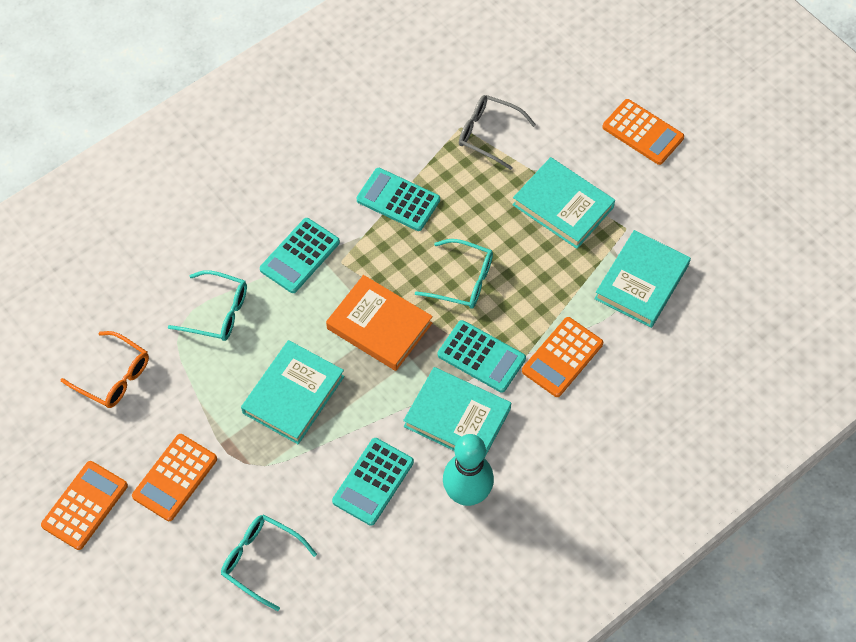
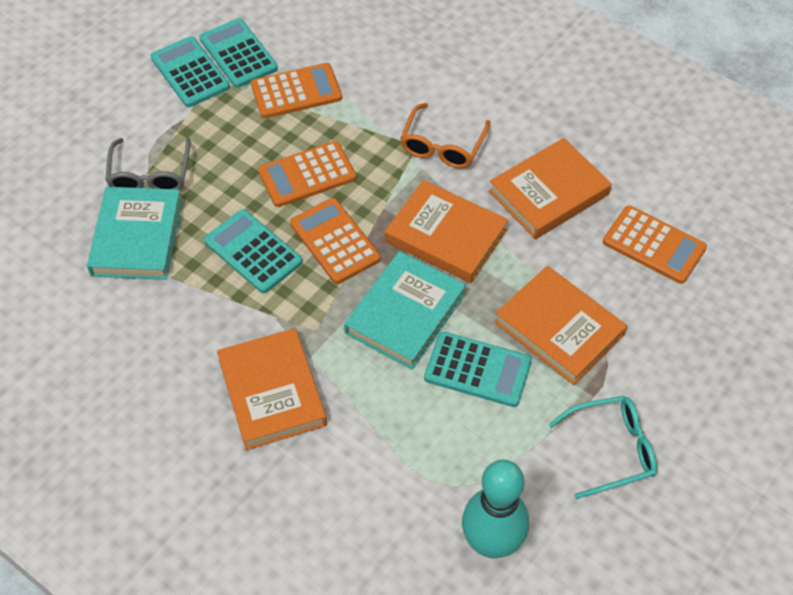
orange book: [326,275,433,371] = 1 -> [217,328,327,450] [385,180,509,283] [489,138,612,239] [495,266,627,385] = 4
turquoise book: [241,340,345,444] [403,367,511,458] [512,157,615,249] [594,230,691,328] = 4 -> [87,187,182,280] [344,251,466,370] = 2
turquoise glasses: [168,270,247,341] [221,514,317,611] [415,239,493,309] = 3 -> [548,395,657,499] = 1

